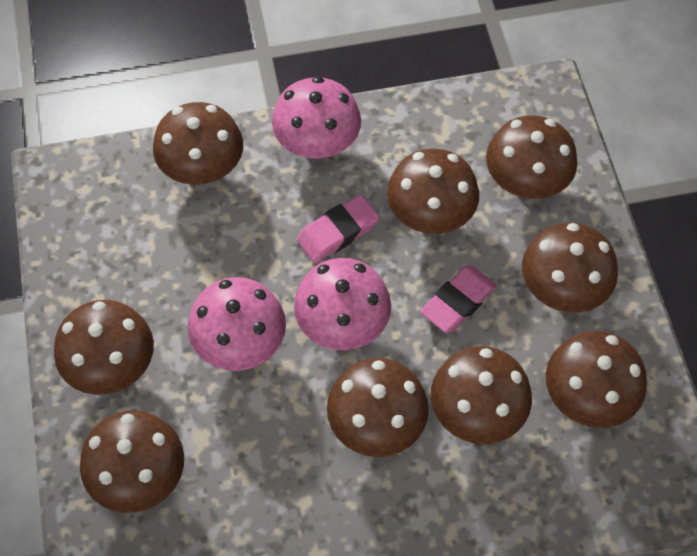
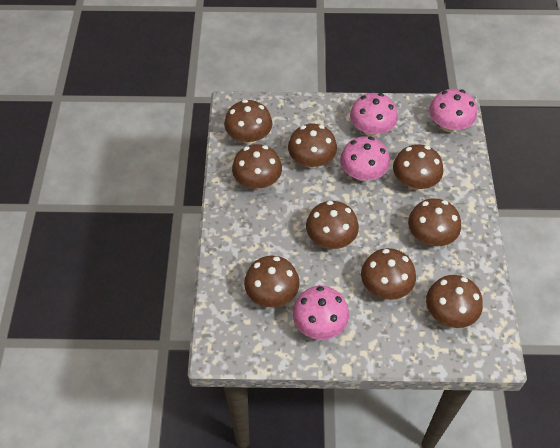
pink eraser: [297,195,379,263] [420,265,497,333] = 2 -> none = 0
pink mushroom: [188,277,286,371] [272,76,361,159] [294,258,391,350] = 3 -> [293,286,349,340] [340,136,390,181] [350,93,398,137] [429,89,477,132] = 4

